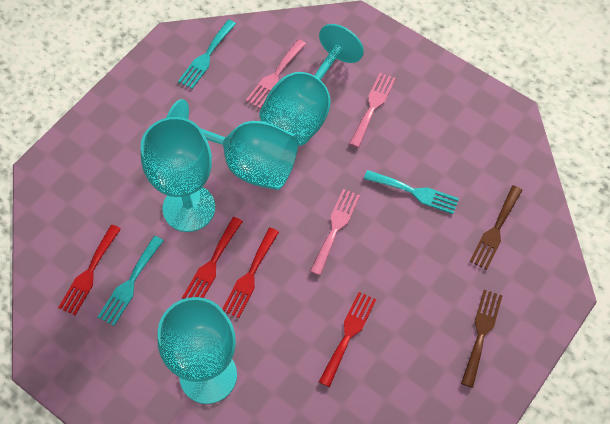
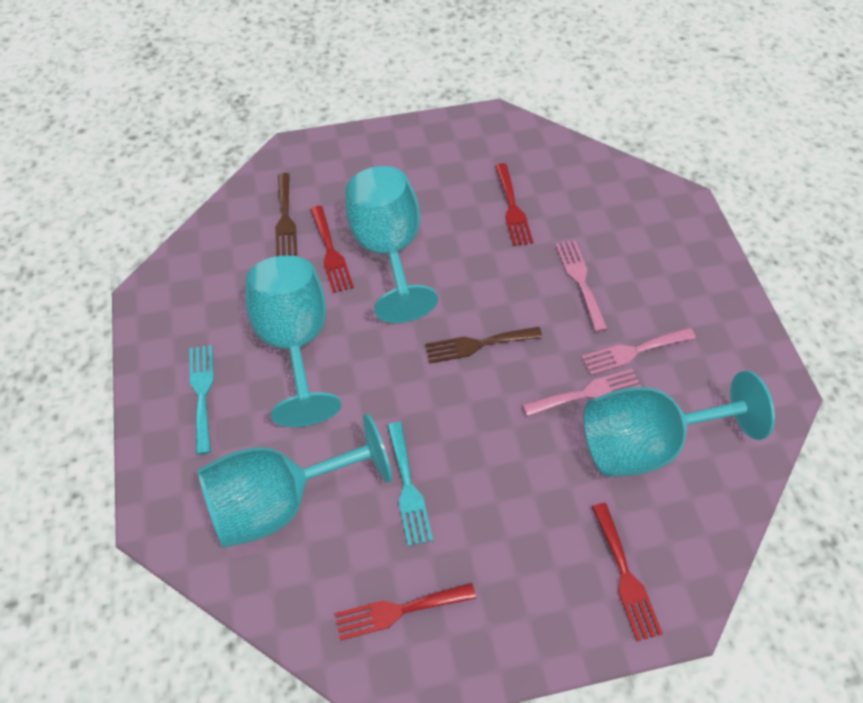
turquoise fork: [98,236,164,326] [178,19,236,89] [364,170,459,214] = 3 -> [189,345,214,455] [387,422,433,546] = 2

